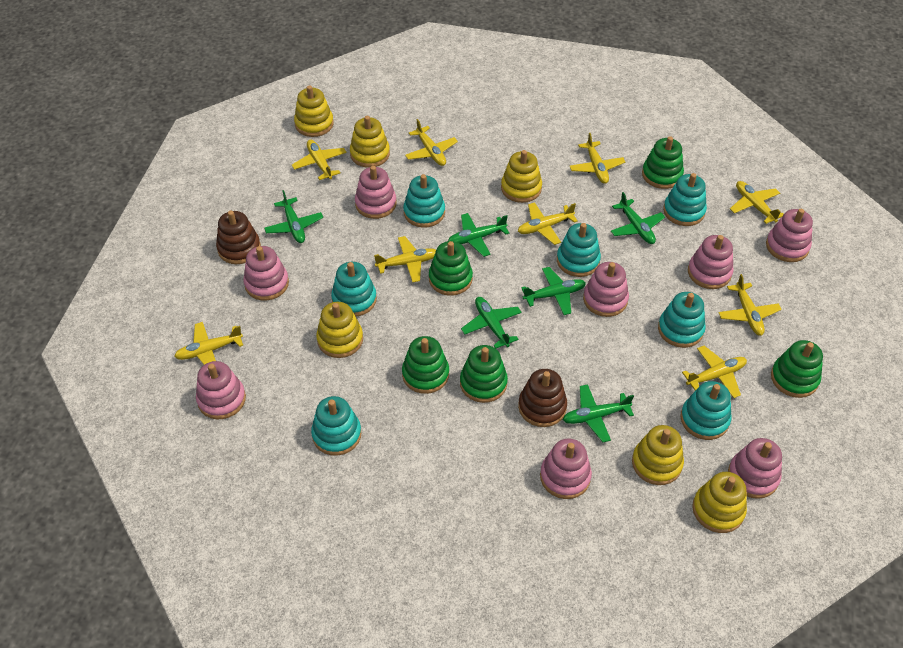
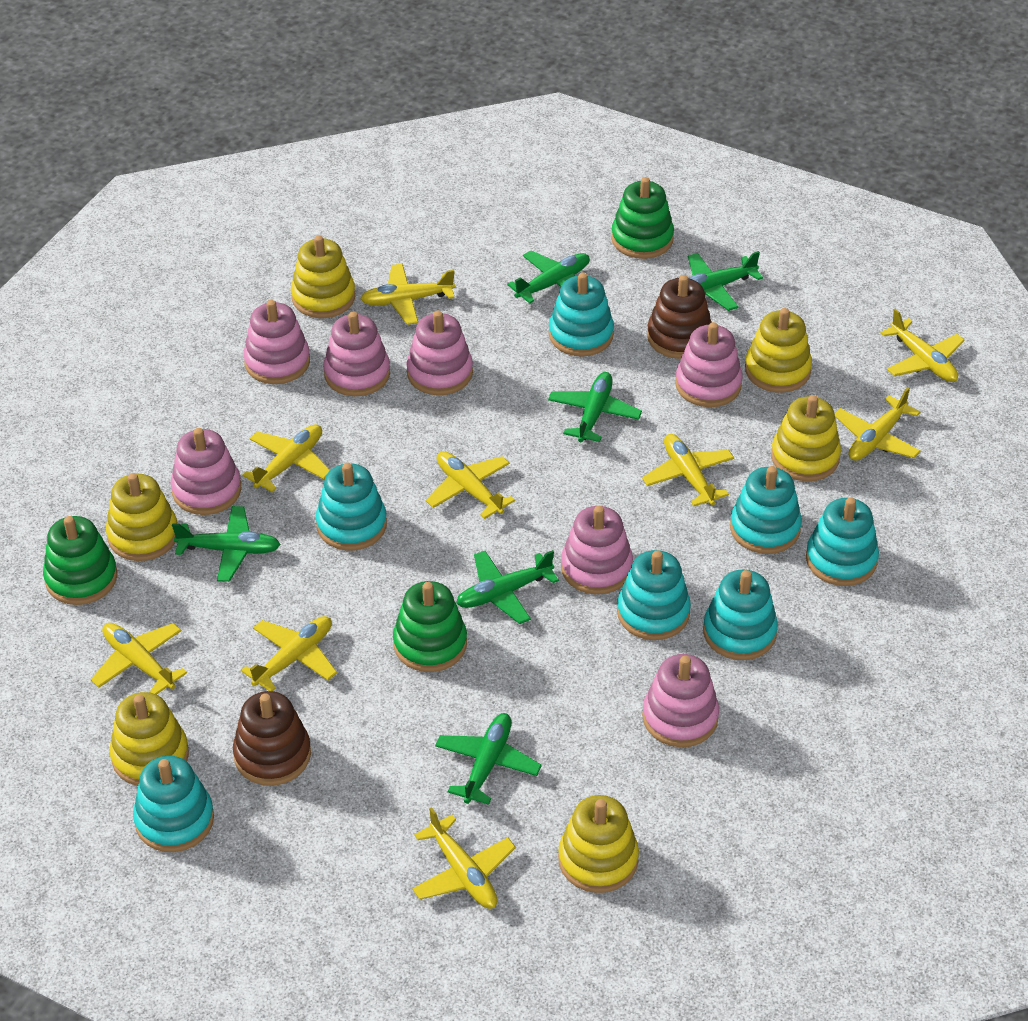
green stacking toy: [402,336,449,394] [429,241,473,296] [460,345,508,403] [642,136,684,189] [771,340,823,398] = 5 -> [43,516,117,605] [393,581,467,672] [611,177,674,259] = 3
pink stacking toy: [196,361,246,419] [243,246,289,301] [355,166,396,219] [540,438,592,499] [583,262,629,317] [688,235,734,289] [728,438,782,499] [766,209,813,262] = 8 -> [171,428,241,515] [243,300,310,384] [323,312,390,396] [406,311,473,395] [561,506,633,594] [642,654,719,747] [675,322,743,407] = 7

